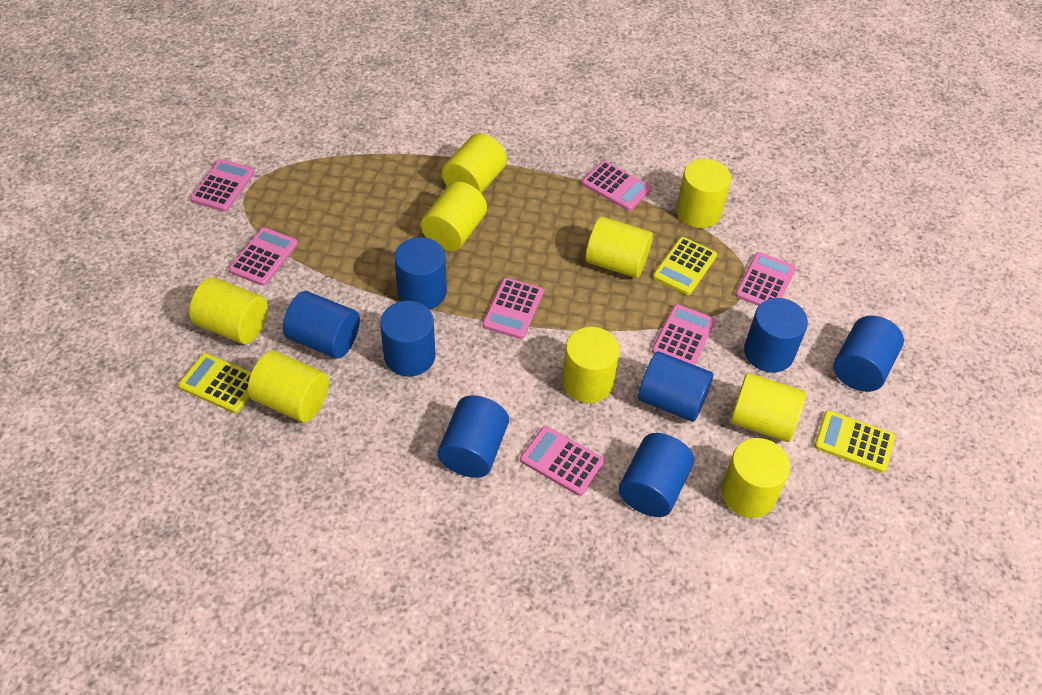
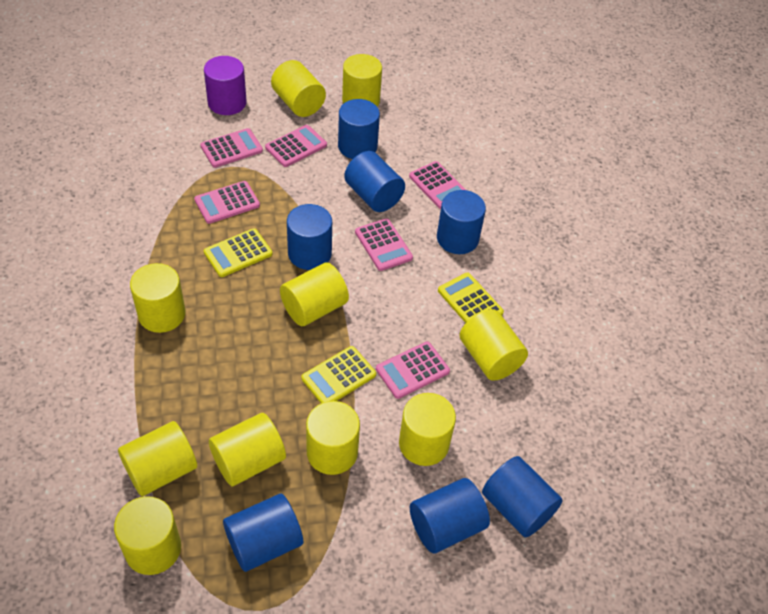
blue cylinder: [283,291,360,359] [380,301,436,377] [394,237,447,310] [438,395,509,478] [619,433,694,517] [638,351,713,422] [744,298,808,373] [833,316,904,392] = 8 -> [223,494,303,572] [287,204,332,270] [338,99,380,159] [344,151,405,212] [410,478,490,553] [437,190,486,254] [482,456,563,538] = 7
pink calculator: [190,159,255,212] [229,227,298,286] [482,278,544,339] [520,426,605,496] [582,161,651,211] [652,304,715,365] [735,252,796,306] = 7 -> [194,181,260,224] [200,128,263,168] [265,125,327,167] [355,218,413,271] [376,342,450,399] [409,161,466,209] = 6
purple cylinder: none = 0 -> [204,56,247,115] = 1
yellow cylinder: [189,277,268,344] [248,351,329,422] [421,181,487,251] [442,133,507,193] [562,327,620,403] [586,217,653,278] [676,159,731,228] [721,438,790,518] [730,373,806,442] = 9 -> [114,496,181,575] [118,421,197,497] [130,263,185,333] [209,413,286,486] [271,60,326,117] [280,262,349,326] [306,401,360,475] [342,54,382,106] [399,393,456,466] [459,309,528,381] = 10

